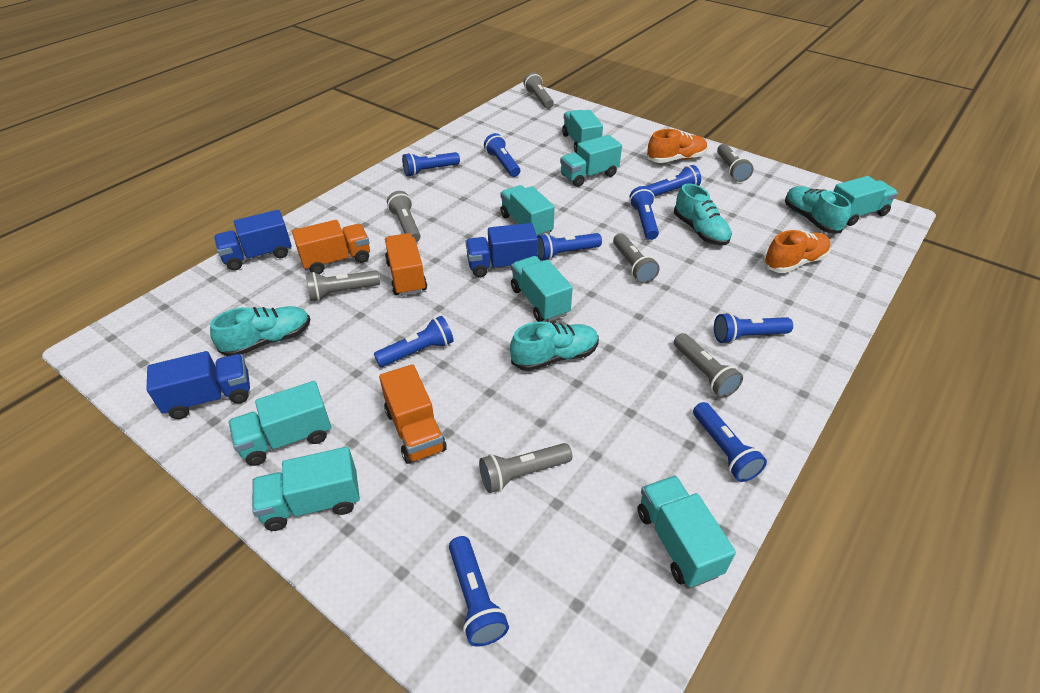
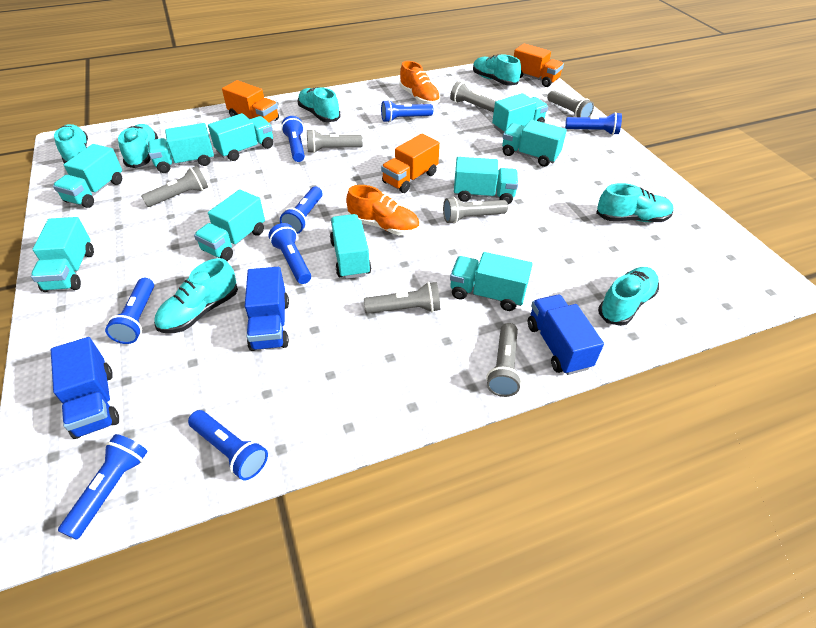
blue flashlight: [374,316,454,367] [402,152,460,177] [449,536,509,647] [484,133,520,177] [537,233,602,261] [629,186,659,240] [646,165,701,197] [693,402,767,482] [714,312,793,344] = 9 -> [58,434,148,540] [105,278,154,344] [188,410,268,480] [268,223,311,284] [280,186,323,234] [281,116,305,162] [381,100,433,122] [565,112,622,135] = 8
turquoise shoe: [210,306,310,356] [510,322,599,371] [674,183,732,245] [785,186,851,233] = 4 -> [54,124,88,163] [118,124,158,168] [154,258,238,333] [298,87,340,122] [473,54,521,86] [596,183,673,222] [598,267,659,326] = 7
turquoise truck: [229,381,331,466] [252,447,360,531] [500,185,555,236] [511,256,573,322] [560,135,622,187] [562,110,603,153] [637,476,736,588] [833,176,898,226] = 8 -> [31,217,94,292] [53,144,122,208] [148,123,214,173] [194,189,265,261] [208,113,273,161] [330,214,371,279] [450,252,533,311] [454,157,518,204] [492,93,548,134] [502,120,567,167] = 10

